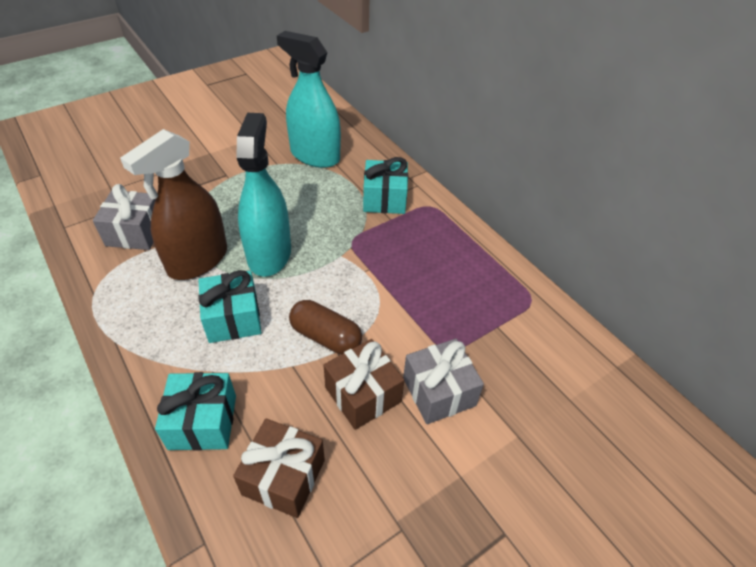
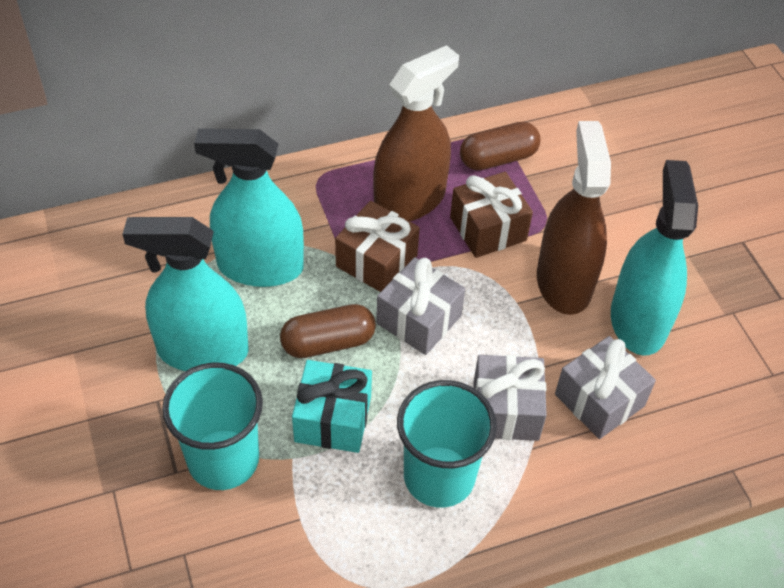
brown capsule: [289,300,362,355] = 1 -> [280,304,376,358] [460,122,540,170] = 2
brown spray bottle: [120,129,227,280] = 1 -> [373,45,459,221] [537,121,611,315] = 2
grey gift: [93,184,156,250] [403,339,484,424] = 2 -> [376,257,465,355] [474,355,547,441] [555,336,656,439] = 3
turquoise cup: none = 0 -> [162,362,263,490] [397,380,497,508] = 2
turquoise gift: [155,372,236,451] [198,270,261,343] [363,157,408,214] = 3 -> [292,360,372,453] = 1
turquoise spray bottle: [236,113,291,277] [277,31,341,168] = 2 -> [123,217,249,371] [194,128,304,287] [611,160,698,356] = 3

